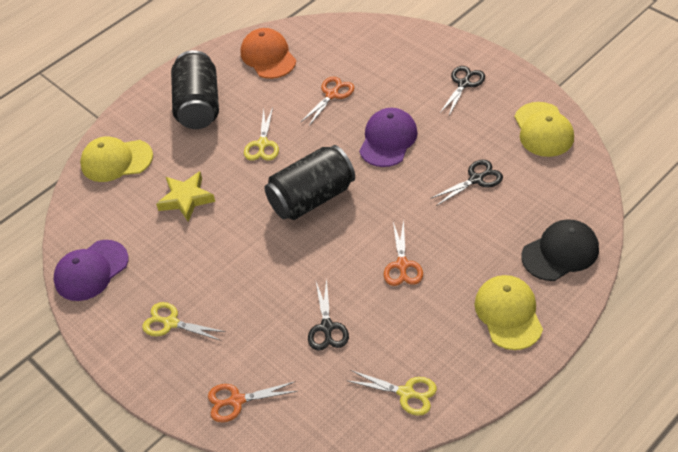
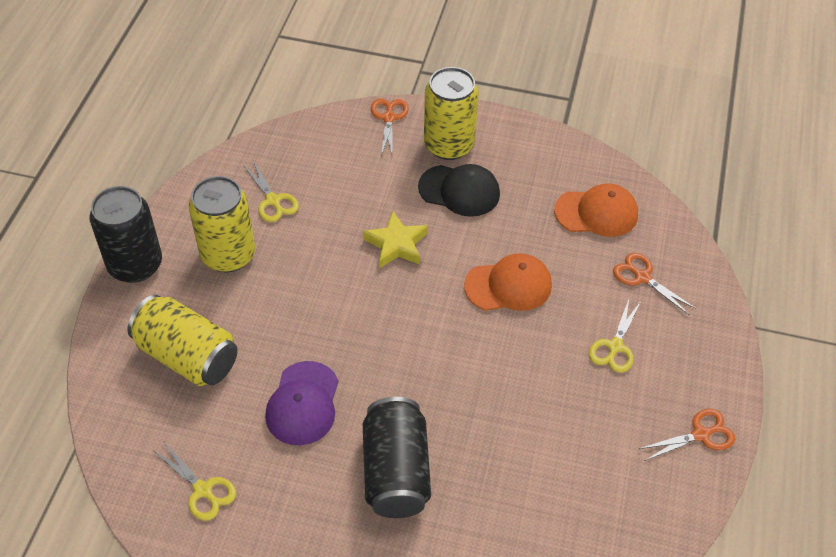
black scissors: [308,278,349,351] [430,160,503,206] [440,66,485,115] = 3 -> none = 0
orange cap: [241,28,296,79] = 1 -> [464,254,552,311] [554,183,638,237] = 2
purple cap: [54,240,128,301] [359,108,418,167] = 2 -> [265,361,339,445] = 1
yellow can: none = 0 -> [127,295,238,386] [188,176,255,272] [424,67,479,160] = 3
yellow cap: [80,136,153,182] [475,275,543,350] [515,102,574,157] = 3 -> none = 0

